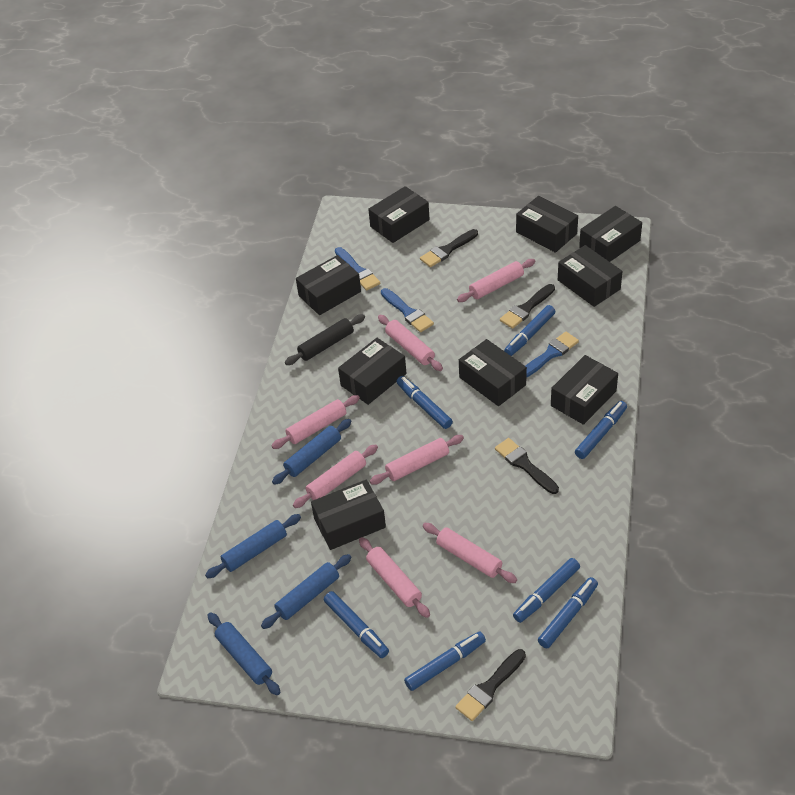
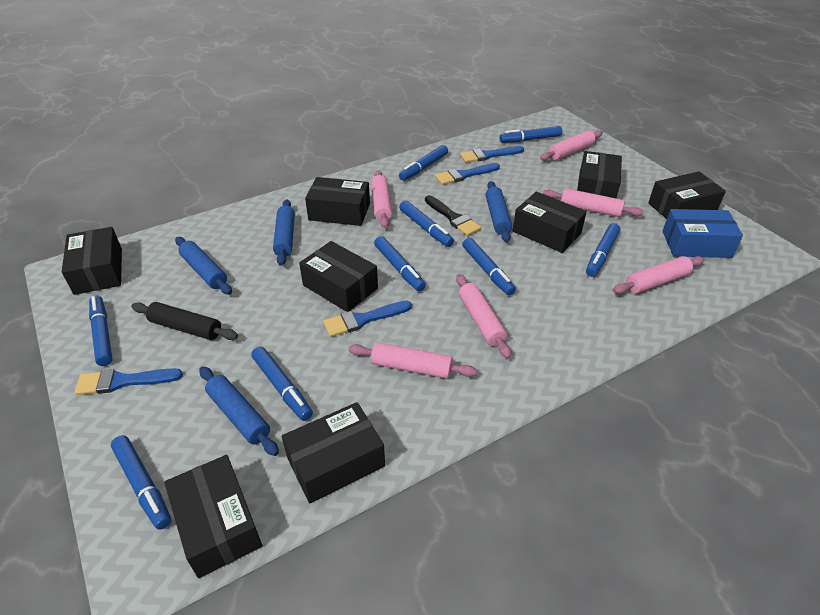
black box: [296,255,361,315] [311,480,386,550] [338,338,406,405] [368,186,430,243] [459,339,527,406] [516,196,578,253] [551,355,618,425] [558,245,623,307] [579,206,642,262] = 9 -> [62,227,122,295] [164,455,262,578] [282,402,385,503] [299,241,378,312] [305,177,370,226] [513,192,587,253] [577,151,622,198] [648,171,726,219] = 8
black brush: [420,229,478,267] [455,649,526,721] [495,438,559,494] [500,284,555,329] = 4 -> [425,195,481,236] = 1
blue box: none = 0 -> [663,209,743,258] = 1
blue brush: [335,247,380,291] [381,288,434,332] [525,332,579,378] = 3 -> [75,368,183,395] [323,301,412,337] [435,163,500,185] [460,146,524,163] = 4
blue marker: [324,591,389,658] [397,376,453,429] [404,632,486,691] [504,305,555,356] [513,558,580,623] [538,577,598,648] [575,401,627,459] = 7 -> [89,296,112,366] [111,435,171,530] [251,346,313,421] [374,236,426,291] [399,145,448,181] [399,200,454,247] [462,238,516,295] [500,126,562,143] [586,223,620,277] = 9
pink rolling pin: [271,395,360,449] [293,444,378,508] [359,537,430,618] [370,435,464,485] [378,315,443,371] [423,523,517,583] [457,259,535,302] = 7 -> [348,342,477,378] [371,170,392,228] [456,274,511,358] [540,130,603,161] [543,188,644,217] [613,256,704,294] = 6

